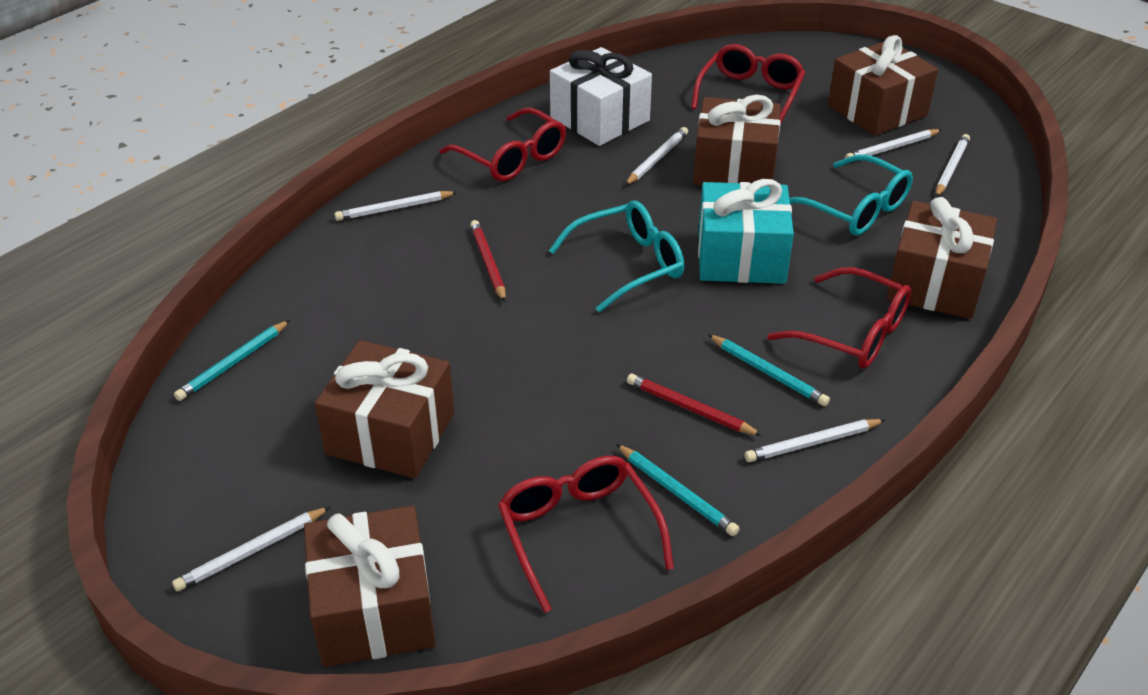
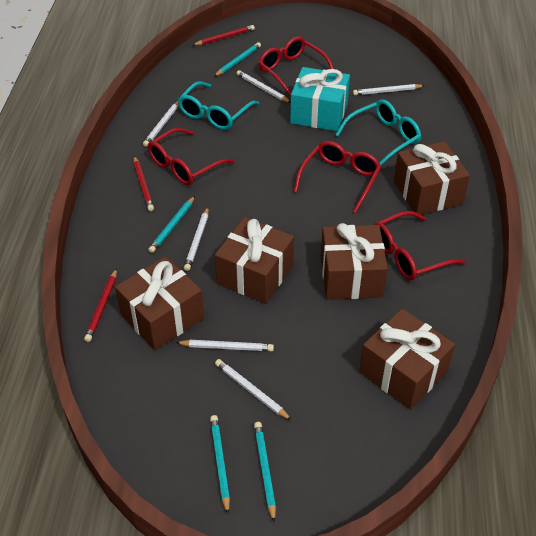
red pencil: [470,220,506,302] [627,374,763,436] = 2 -> [84,268,117,342] [134,156,154,211] [193,25,255,45] = 3
turquoise pencil: [174,320,290,401] [616,444,740,536] [708,334,830,406] = 3 -> [148,196,195,253] [210,415,230,514] [214,42,261,77] [254,422,276,523] = 4
white gift: [550,47,652,146] = 1 -> none = 0

